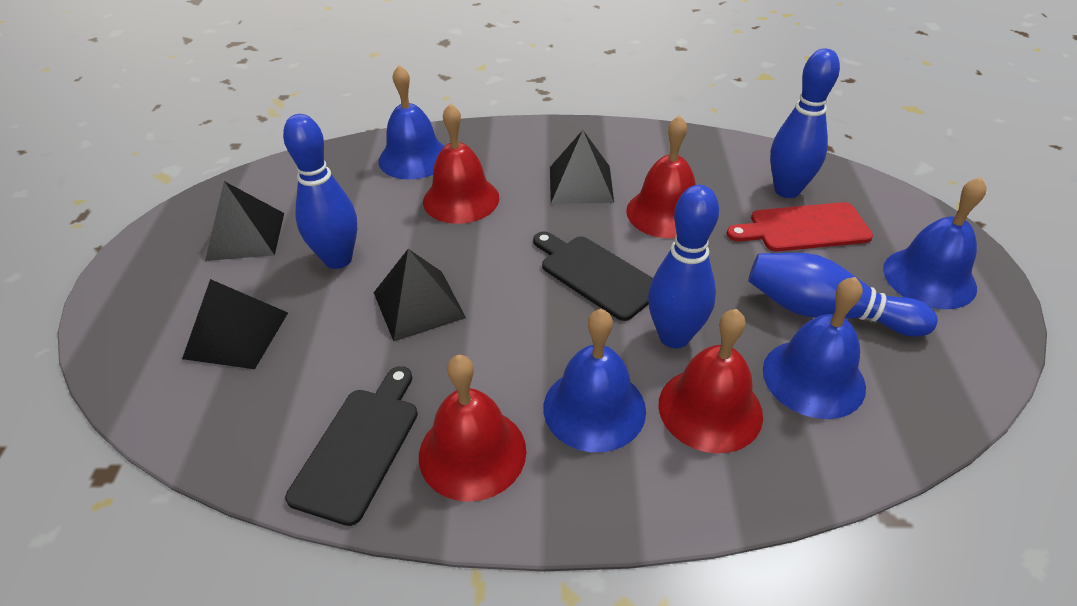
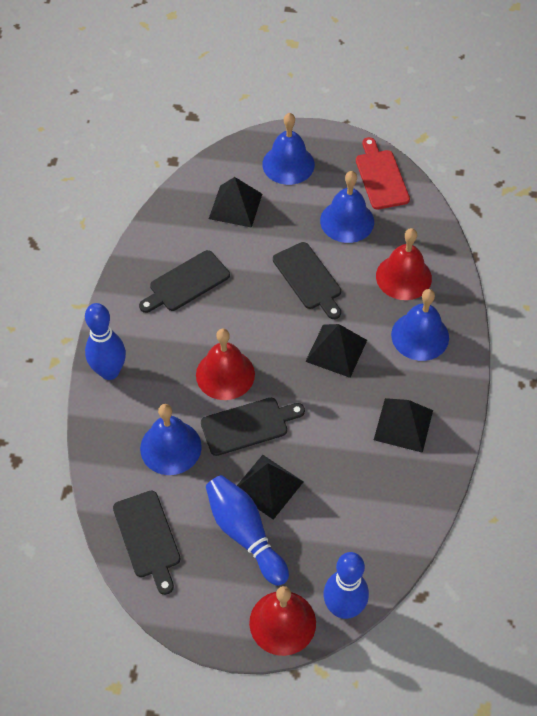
black cutting board: [285,366,418,526] [533,231,653,321] = 2 -> [113,490,181,595] [139,250,230,313] [201,398,305,456] [273,242,341,319] = 4
blue bowling pin: [283,114,357,269] [648,185,719,348] [748,253,938,337] [770,49,840,198] = 4 -> [85,303,126,380] [206,475,289,586] [323,552,369,619] = 3
red bell: [419,355,527,502] [423,103,499,224] [626,115,696,238] [659,309,763,453] = 4 -> [196,328,255,400] [249,586,316,656] [376,228,432,300] = 3

